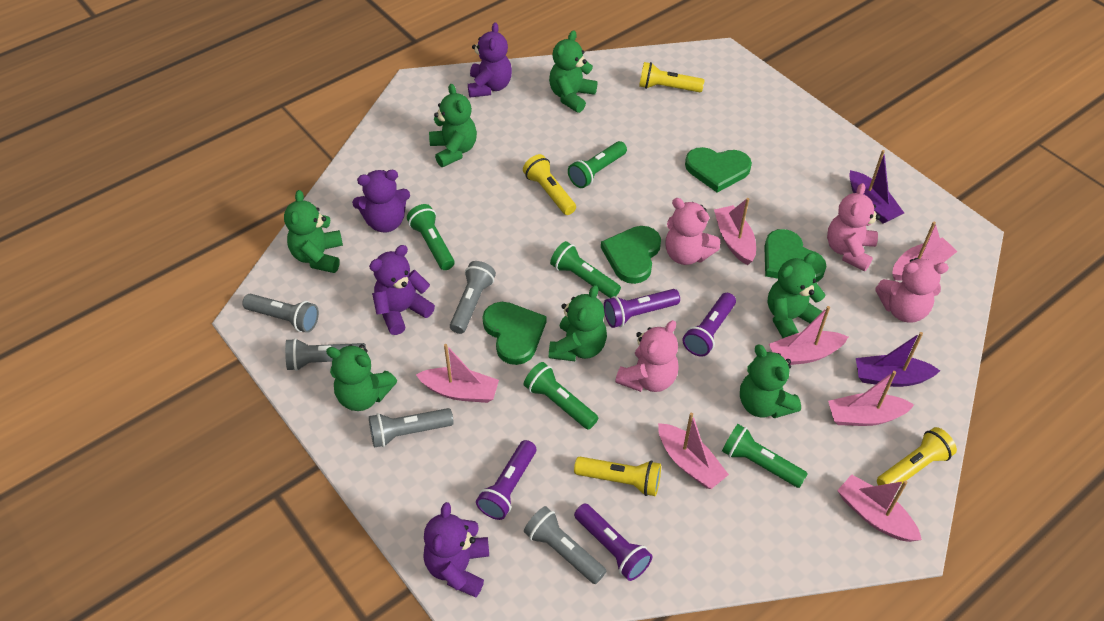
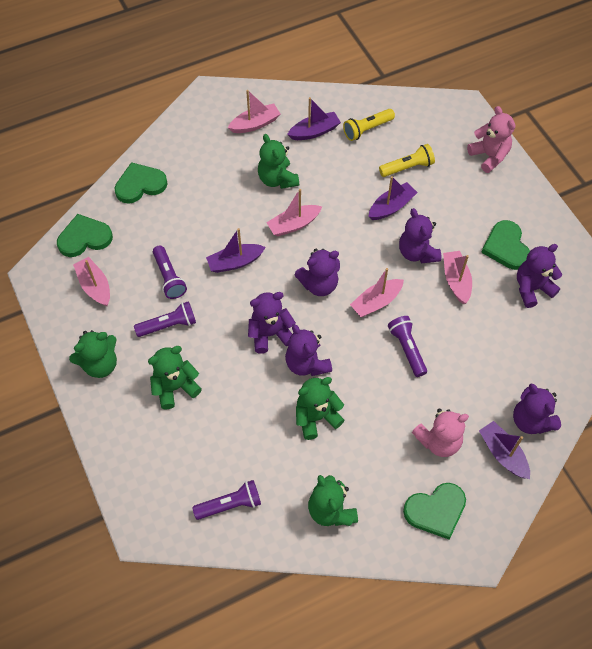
green flashlight: [407,204,455,270] [524,362,598,430] [550,241,621,298] [568,141,627,188] [722,424,808,488] = 5 -> none = 0
green teddy bear: [284,190,343,273] [326,344,397,411] [429,84,477,167] [549,30,597,113] [549,285,607,361] [740,344,801,418] [768,253,825,338] = 7 -> [69,330,117,378] [148,346,202,410] [258,134,299,189] [296,377,345,440] [308,475,358,526] = 5
grey flashlight: [242,294,319,333] [285,338,366,371] [369,408,454,448] [450,261,496,334] [524,506,606,584] = 5 -> none = 0
pink boat: [416,344,499,403] [658,413,729,489] [714,198,756,265] [769,306,848,365] [828,371,914,426] [837,475,922,542] [892,222,958,281] = 7 -> [73,257,110,306] [228,90,280,133] [266,189,322,236] [350,268,404,317] [443,251,472,304] = 5
pink teddy bear: [615,320,679,392] [665,198,720,265] [827,183,880,271] [875,258,949,323] = 4 -> [412,409,469,457] [467,106,516,173] = 2
purple boat: [849,150,904,223] [856,332,940,387] = 2 -> [206,228,266,273] [287,97,341,140] [369,176,418,220] [479,421,530,479] = 4
purple teddy bear: [352,170,410,233] [369,245,435,335] [423,502,489,597] [468,22,512,97] = 4 -> [248,292,296,354] [285,324,332,376] [295,249,340,296] [399,208,442,263] [513,383,561,434] [517,244,562,308] = 6
yellow flashlight: [523,154,576,215] [574,457,661,496] [639,62,704,92] [877,427,957,485] = 4 -> [343,109,395,141] [379,144,435,177] = 2

